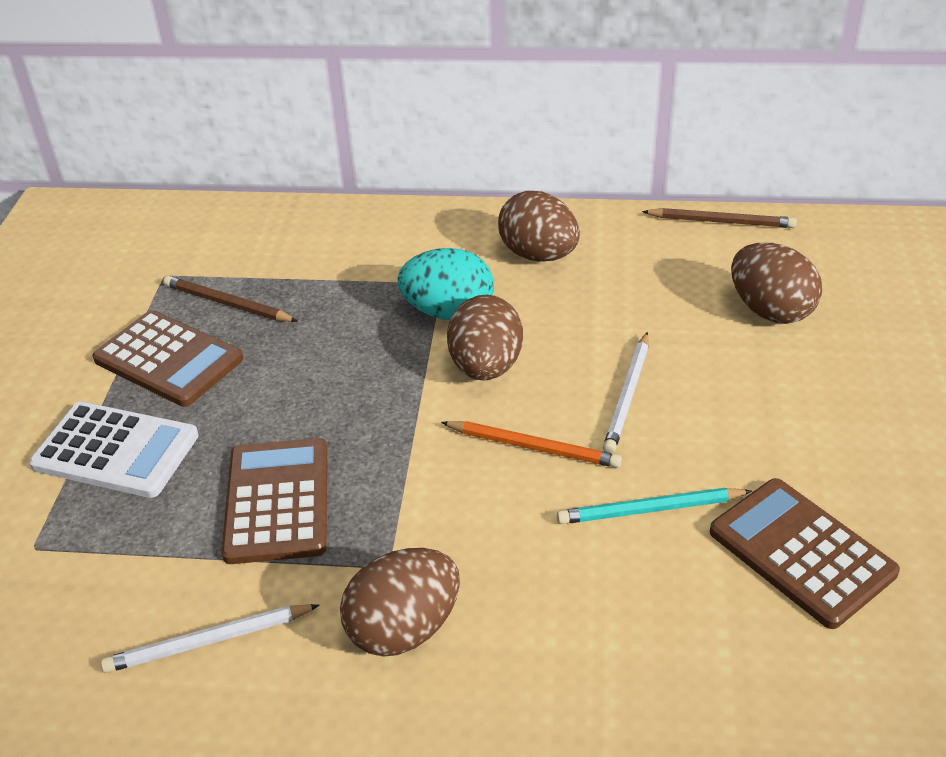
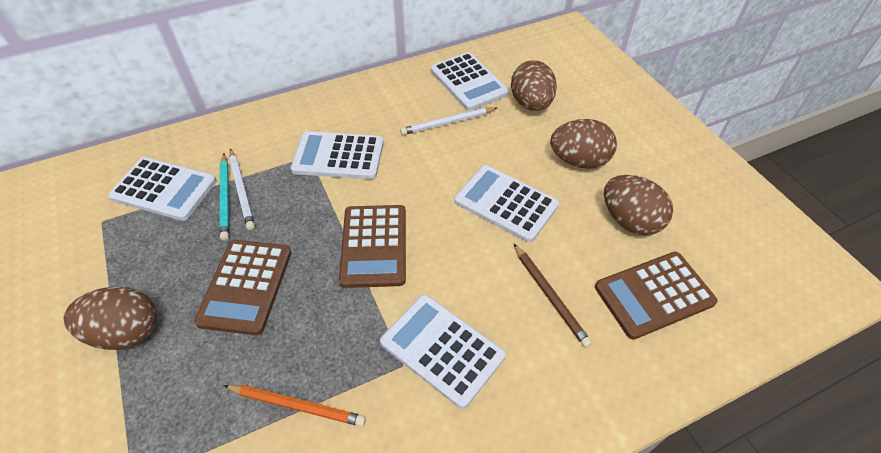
brown pencil: [163,276,298,322] [642,208,797,228] = 2 -> [513,243,592,348] = 1
turquoise egg: [398,248,494,320] = 1 -> none = 0
white calculator: [29,402,199,498] = 1 -> [108,157,217,221] [291,131,384,179] [380,295,506,409] [431,52,509,111] [454,165,559,242] = 5

